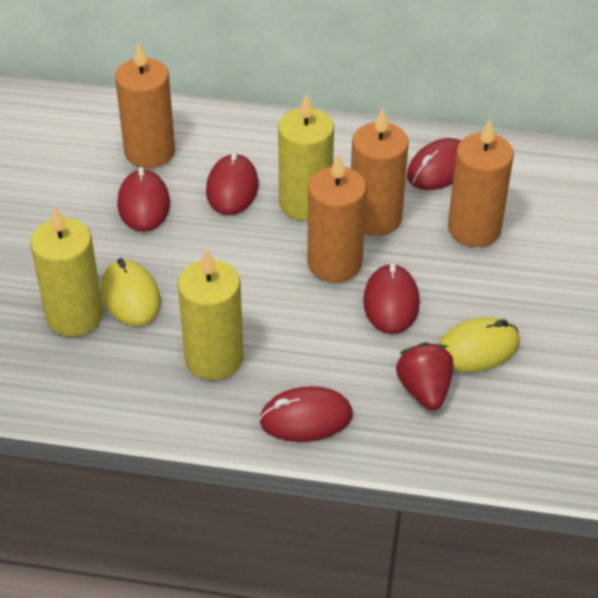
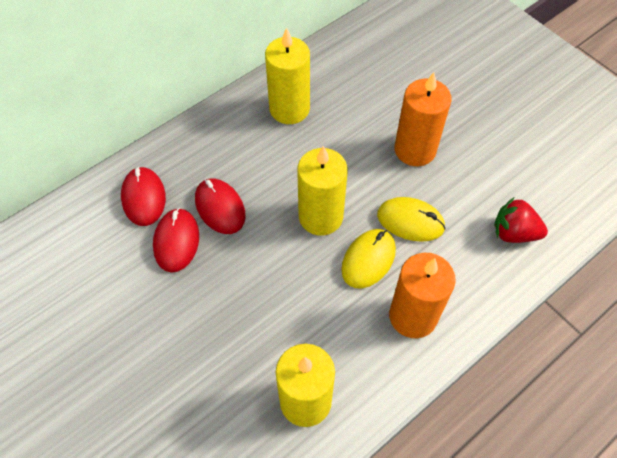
orange candle: [115,42,175,168] [307,153,367,283] [351,108,409,236] [448,119,514,247] = 4 -> [389,253,456,338] [395,72,452,166] = 2
red mouse: [117,167,170,232] [206,151,259,215] [259,386,353,442] [363,263,420,334] [407,138,461,190] = 5 -> [121,167,166,226] [153,208,199,273] [195,178,246,234] = 3

